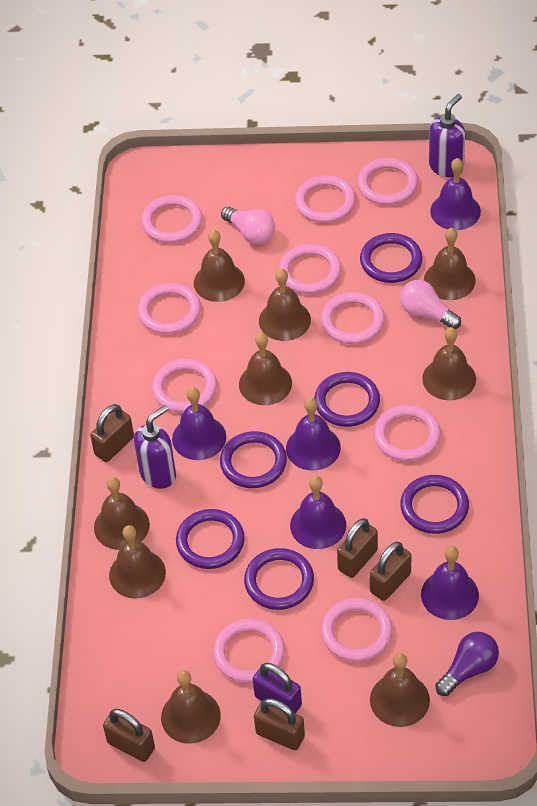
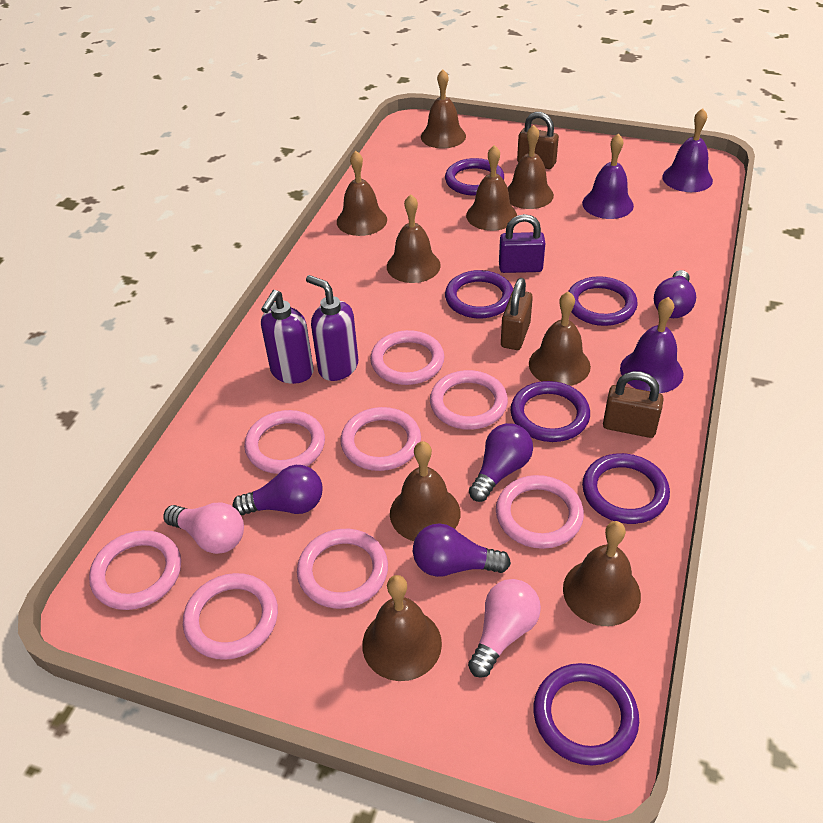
brown padlock: [90,404,134,462] [103,709,155,762] [254,698,305,750] [337,518,378,578] [370,542,411,601] = 5 -> [501,278,533,350] [517,112,559,169] [603,371,664,438] = 3
pink ring: [138,283,201,334] [142,195,202,243] [152,359,217,413] [213,619,285,683] [279,244,341,294] [295,175,356,223] [321,292,385,344] [321,598,392,662] [358,158,418,205] [374,405,441,461] = 10 -> [89,530,181,610] [183,573,278,660] [244,410,325,474] [297,529,388,609] [340,407,421,471] [370,330,444,385] [430,370,508,430] [496,475,584,549] = 8
purple bell: [172,387,226,460] [286,397,341,471] [290,476,346,549] [421,546,479,620] [430,158,481,230] = 5 -> [582,133,634,219] [620,297,683,393] [662,108,713,192] = 3
purple light bulb: [435,632,499,696] = 1 -> [233,465,323,515] [413,523,511,577] [469,423,533,502] [654,270,696,318] = 4

